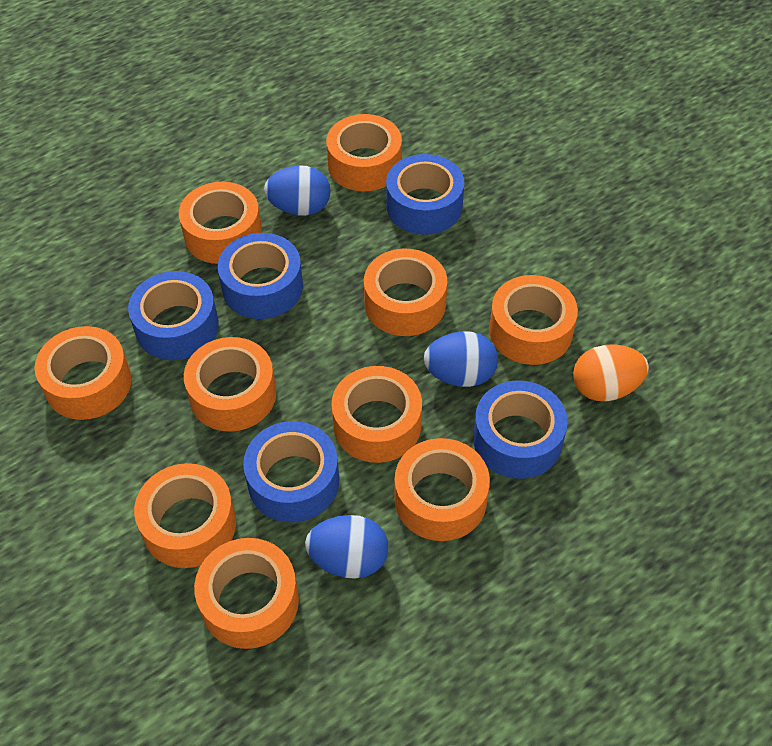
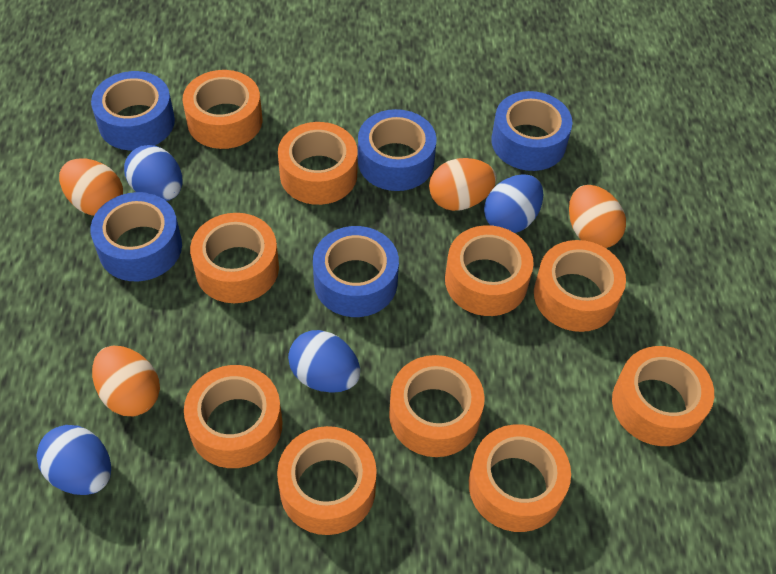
blue egg: [264,165,331,216] [305,515,389,579] [424,331,498,387] = 3 -> [36,425,111,495] [124,145,183,201] [288,330,360,393] [484,174,544,233] = 4
orange egg: [573,344,649,401] = 1 -> [59,159,123,216] [92,346,160,416] [429,158,497,211] [569,185,626,248] = 4

